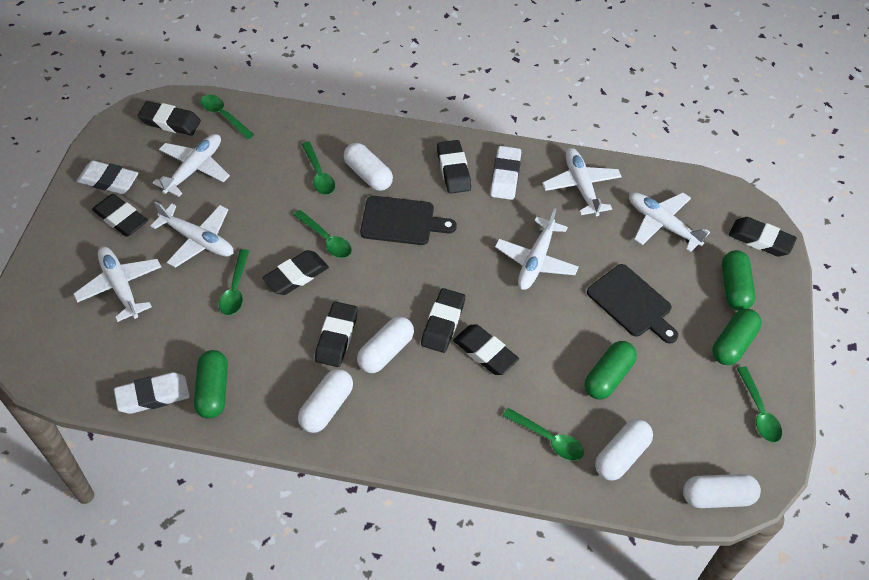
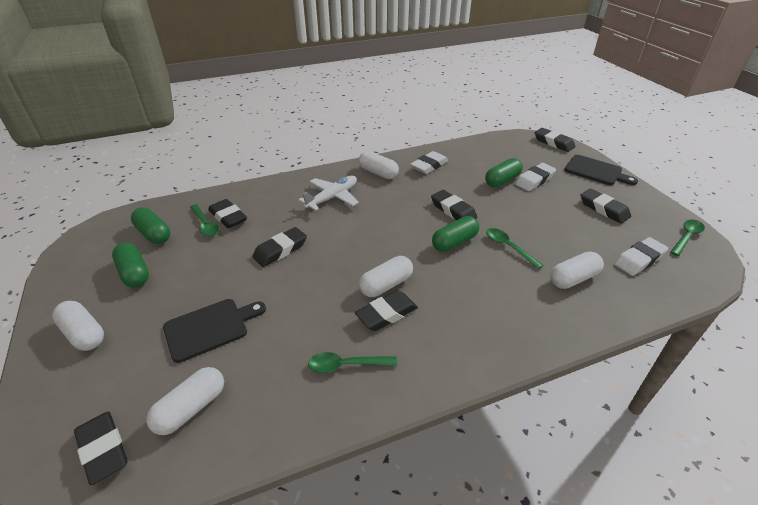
black eraser: [92,194,148,237] [138,101,201,135] [263,250,329,295] [315,302,358,367] [421,288,465,353] [437,140,471,194] [453,324,519,375] [729,217,797,257] = 8 -> [74,412,128,485] [208,199,247,228] [252,227,307,267] [355,290,418,331] [431,190,477,220] [535,128,575,152] [581,189,631,224] = 7
green spoon: [200,94,254,139] [219,249,249,315] [294,210,352,258] [301,141,335,195] [503,408,584,461] [737,367,782,442] = 6 -> [190,204,219,236] [308,352,397,373] [486,228,544,269] [670,220,705,256] = 4
white plane: [73,247,161,322] [150,202,234,268] [153,134,230,197] [495,208,579,290] [542,148,622,216] [629,192,710,252] = 6 -> [298,176,359,211] = 1

